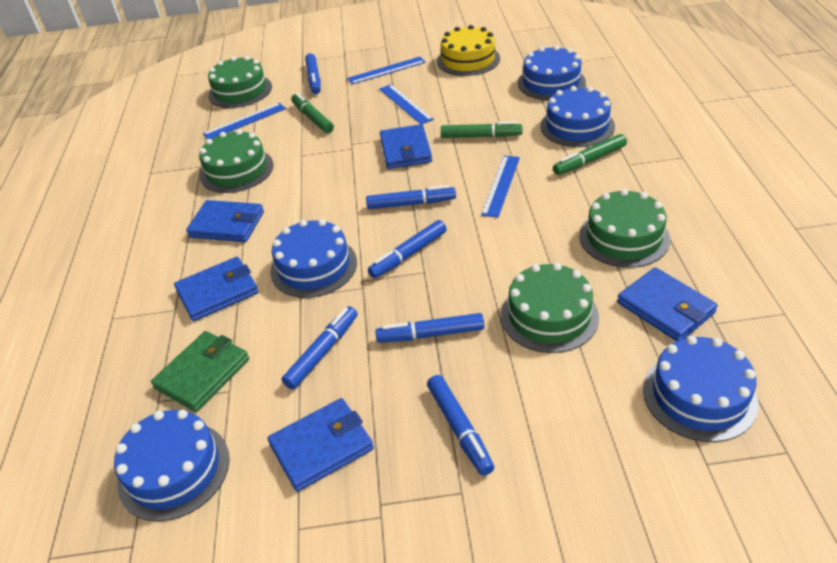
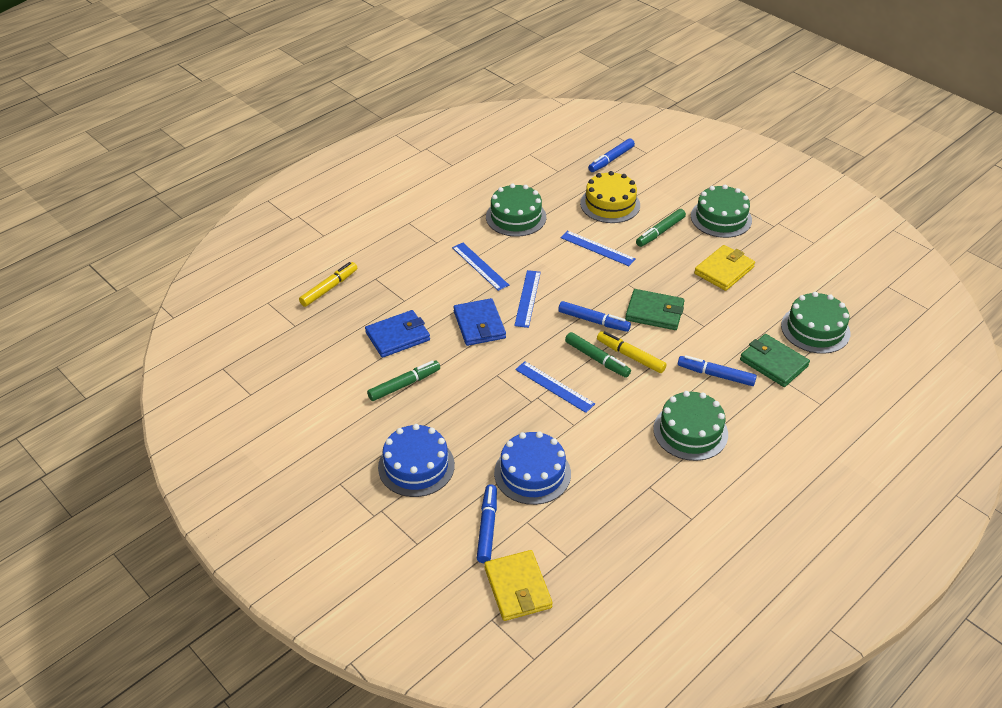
blue cake: [114,409,230,522] [270,219,357,298] [517,45,586,100] [540,86,615,147] [643,336,758,442] = 5 -> [378,424,455,497] [494,431,571,505] = 2
blue marker: [282,306,358,390] [305,53,321,94] [366,185,456,210] [368,220,447,278] [375,313,484,343] [427,375,494,476] = 6 -> [477,484,497,563] [558,301,631,332] [588,138,635,172] [678,355,757,386] = 4
blue wallet: [174,257,259,321] [186,200,264,242] [267,398,374,492] [380,124,432,169] [617,267,718,341] = 5 -> [365,310,430,358] [453,298,506,346] = 2
green wallet: [151,331,249,412] = 1 -> [625,289,685,330] [740,334,810,387] = 2
yellow marker: none = 0 -> [299,262,357,307] [597,331,667,373] = 2
yellow wallet: none = 0 -> [484,550,553,621] [694,245,755,291] = 2

